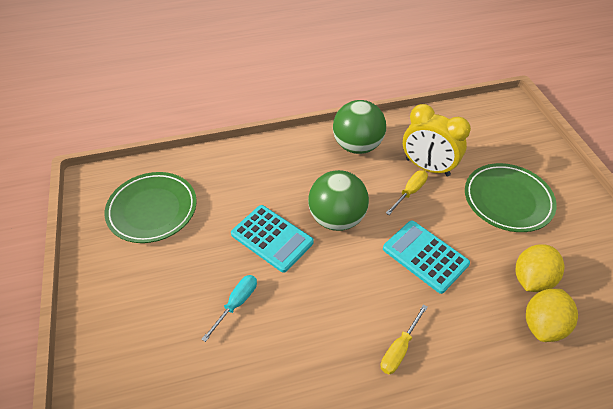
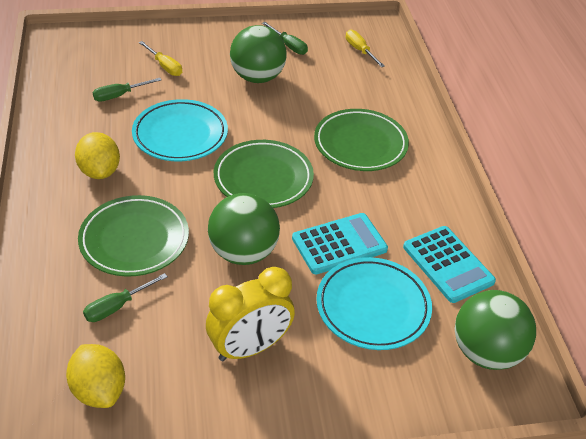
green ball: [308,170,369,231] [333,100,386,154] = 2 -> [208,193,280,265] [230,25,287,83] [455,290,536,370] = 3
green plate: [105,172,197,243] [465,163,557,232] = 2 -> [78,195,189,277] [214,140,314,208] [314,109,409,171] = 3
green screwdriver: none = 0 -> [83,273,168,322] [92,78,162,102] [262,22,308,55] = 3
turquoise plate: none = 0 -> [132,99,228,161] [316,257,432,350] = 2
turquoise screwdriver: [201,275,257,342] = 1 -> none = 0

